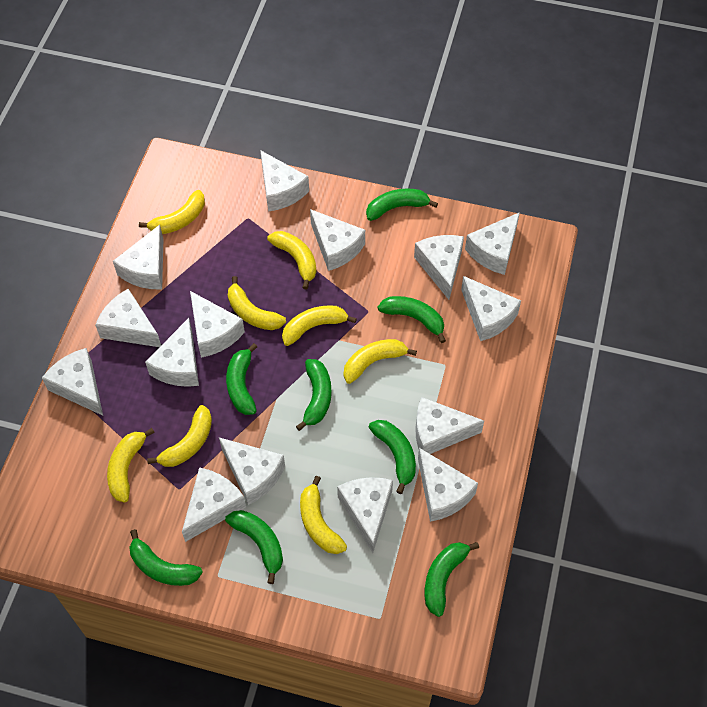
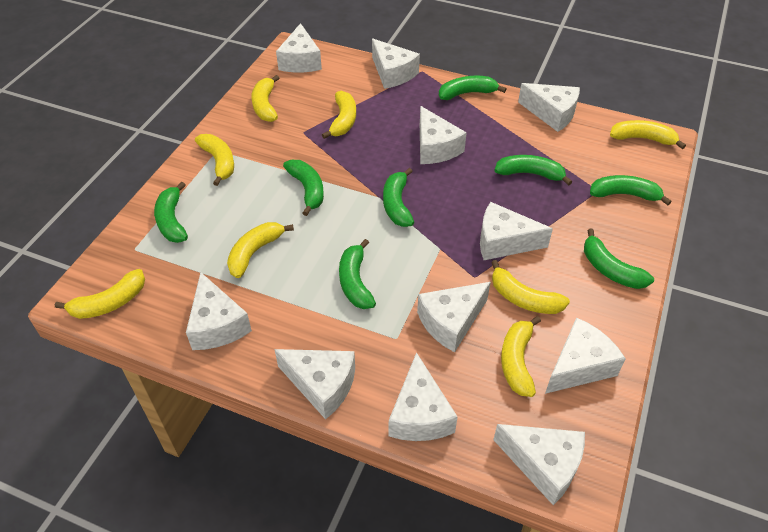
white cheese: [42,348,103,416] [95,289,161,347] [113,225,163,289] [145,318,199,387] [182,467,246,542] [190,291,245,358] [219,437,285,505] [260,150,309,212] [310,209,365,271] [337,477,393,553] [414,235,464,300] [415,397,484,454] [418,448,478,522] [461,276,521,341] [465,212,520,275] = 15 -> [186,272,252,350] [274,349,355,420] [276,23,322,73] [372,39,420,89] [388,352,458,441] [417,282,491,352] [420,106,467,164] [480,202,553,260] [493,424,585,505] [518,83,580,132] [545,317,626,394] = 11

